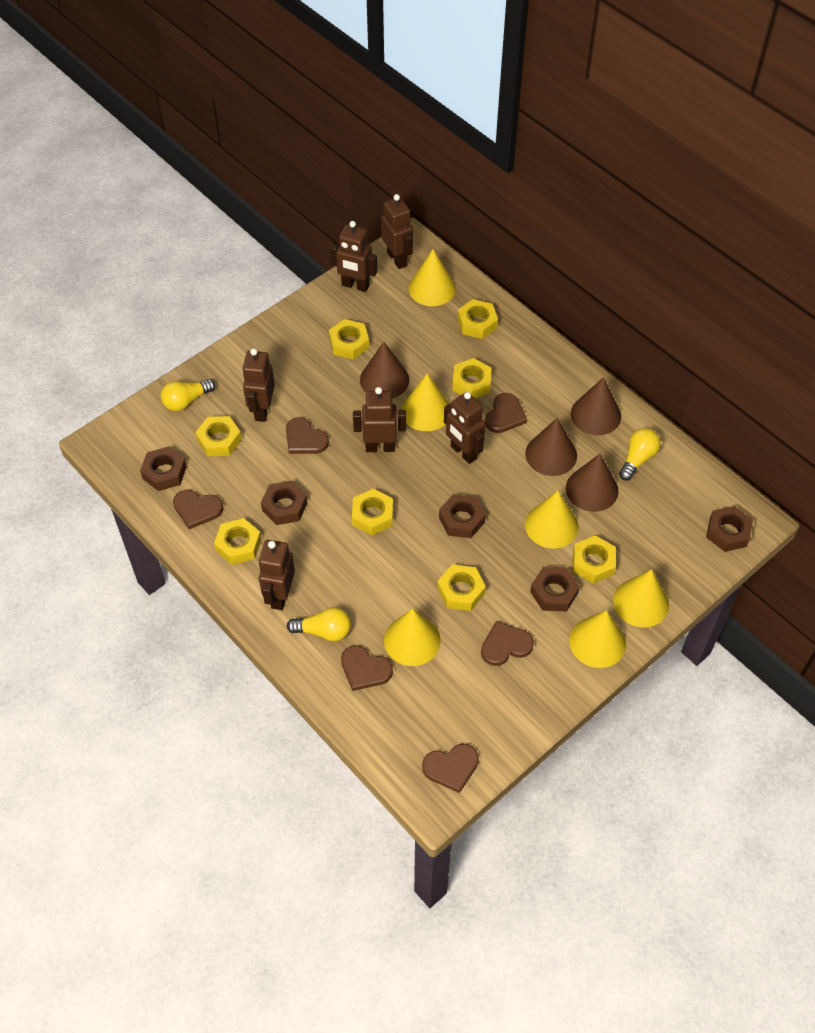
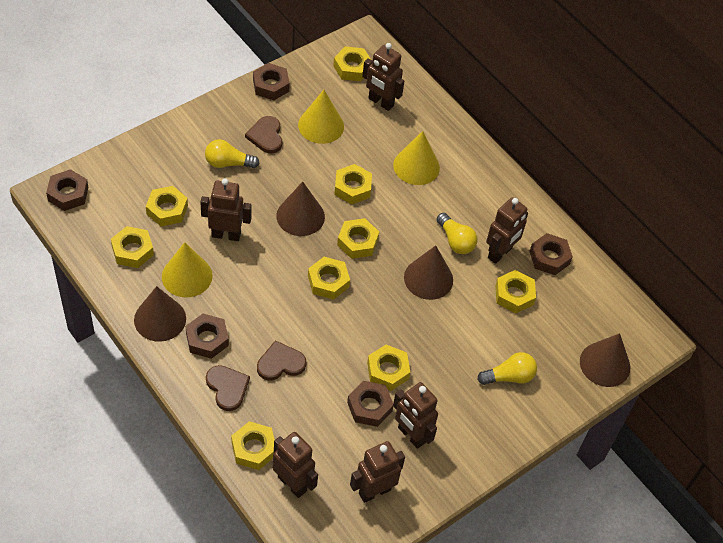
brown heart: [173,490,223,529] [286,417,329,454] [341,645,393,691] [422,744,479,793] [481,621,534,666] [485,393,527,433] = 6 -> [206,365,250,411] [245,116,282,154] [257,340,306,380] = 3
yellow cone: [384,608,441,666] [401,373,449,431] [409,249,456,306] [525,491,579,549] [569,610,626,668] [613,570,669,627] = 6 -> [162,242,213,298] [298,90,344,144] [393,131,440,185] = 3
yellow nut: [195,416,242,456] [214,518,262,565] [329,319,369,359] [352,489,393,535] [437,565,486,611] [452,358,492,398] [457,299,498,339] [573,535,616,584] = 8 -> [111,226,154,268] [146,186,188,227] [231,421,275,470] [308,257,350,300] [333,46,371,81] [334,164,372,204] [337,218,379,259] [367,344,410,391] [495,270,536,313] = 9

